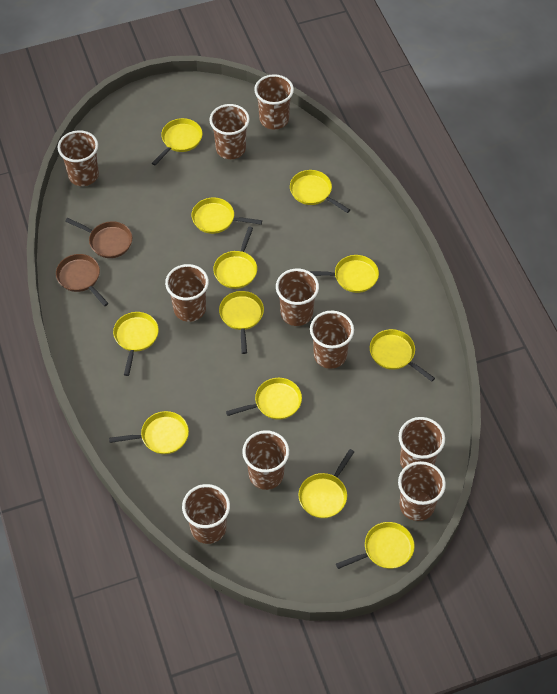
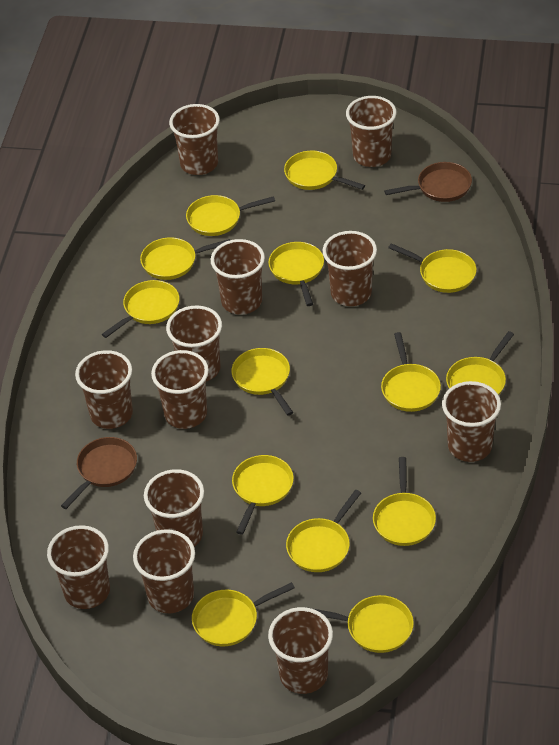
brown cup: [58,130,99,186] [165,264,209,322] [182,484,230,544] [209,104,250,159] [242,430,289,490] [254,74,294,129] [276,269,319,326] [310,311,354,369] [398,461,446,521] [399,417,445,469] = 10 -> [47,525,110,609] [75,350,133,429] [133,529,195,613] [144,469,204,547] [151,350,209,429] [166,305,222,382] [169,104,220,175] [211,239,265,315] [268,607,333,694] [323,231,377,306] [346,96,397,167] [442,381,501,462] = 12
yellow pan: [109,411,189,454] [113,312,159,376] [152,118,202,165] [192,198,262,234] [213,226,257,289] [219,291,264,354] [226,378,302,420] [290,170,350,213] [298,449,354,518] [309,255,379,293] [336,522,415,569] [370,329,435,382] = 12 -> [102,280,179,338] [140,237,230,280] [186,195,275,236] [192,582,295,646] [232,348,293,416] [232,455,294,535] [269,242,324,306] [284,151,365,190] [286,490,361,572] [306,595,414,653] [373,457,436,546] [381,332,441,412] [388,243,476,293] [446,331,514,395] = 14

